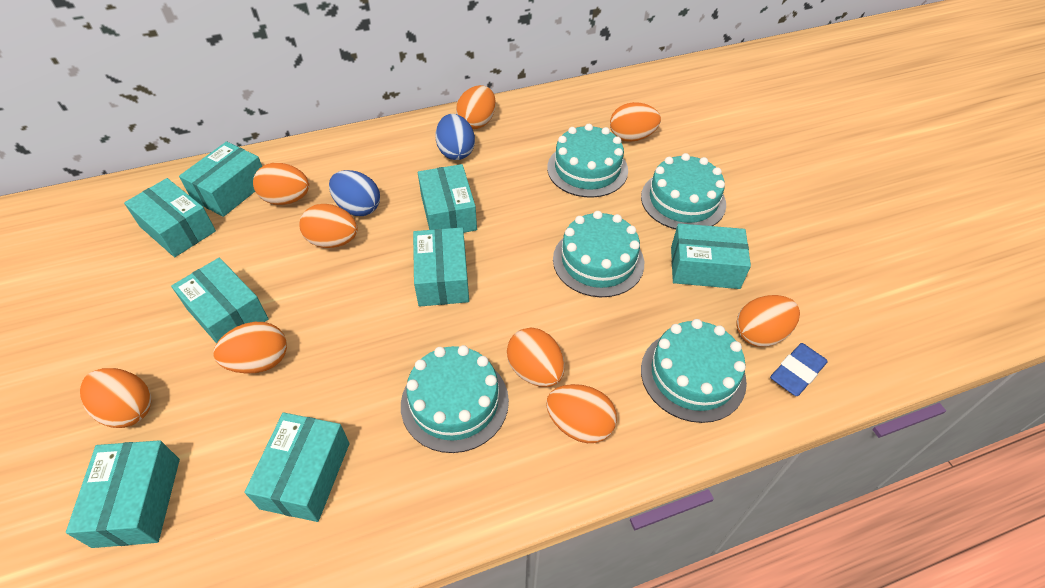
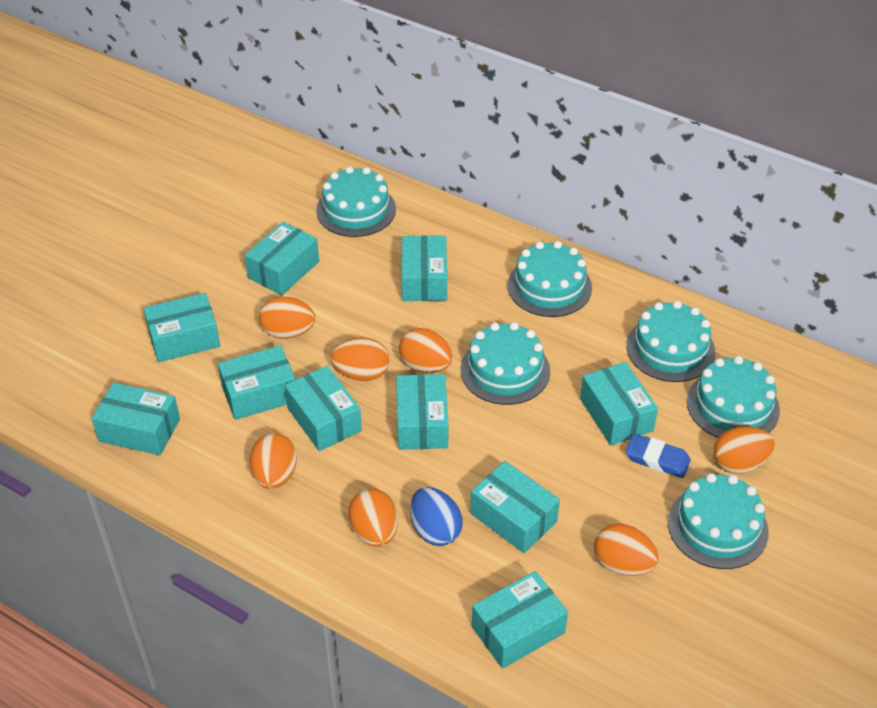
blue egg: [329,170,380,216] [435,114,475,160] = 2 -> [410,487,463,546] = 1
orange egg: [80,368,152,428] [213,322,287,374] [253,163,309,205] [299,204,358,248] [456,85,496,129] [507,328,565,387] [546,384,617,443] [610,102,661,142] [736,295,800,347] = 9 -> [250,433,297,489] [259,297,315,339] [331,337,389,381] [348,489,398,547] [399,328,452,373] [594,523,659,576] [713,426,775,474] = 7
turquoise box: [66,440,180,548] [124,178,216,257] [171,258,269,343] [179,141,262,217] [244,413,350,522] [413,227,469,307] [418,164,477,233] [671,223,751,289] = 8 -> [92,383,180,455] [143,293,220,362] [218,345,295,420] [245,222,319,296] [284,366,362,451] [396,374,448,450] [402,236,447,301] [470,461,560,553] [472,571,568,669] [580,362,658,446] = 10
turquoise cake: [401,345,509,453] [547,124,628,198] [553,211,644,297] [641,153,726,229] [641,319,747,423] = 5 -> [316,166,396,237] [461,322,550,405] [508,241,592,317] [626,301,715,382] [668,473,769,569] [687,356,780,438] = 6

